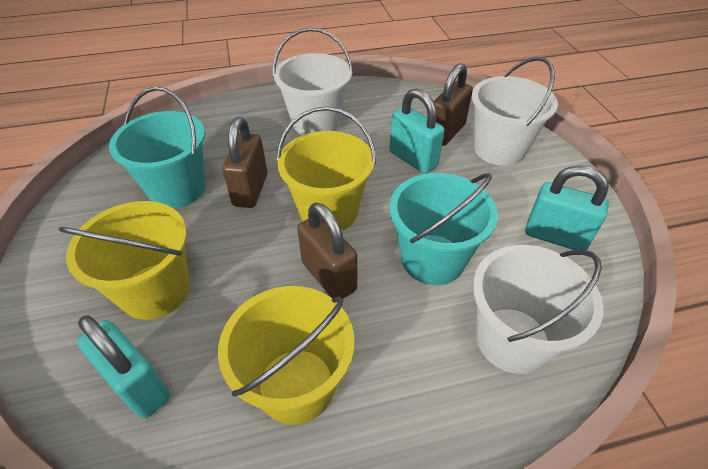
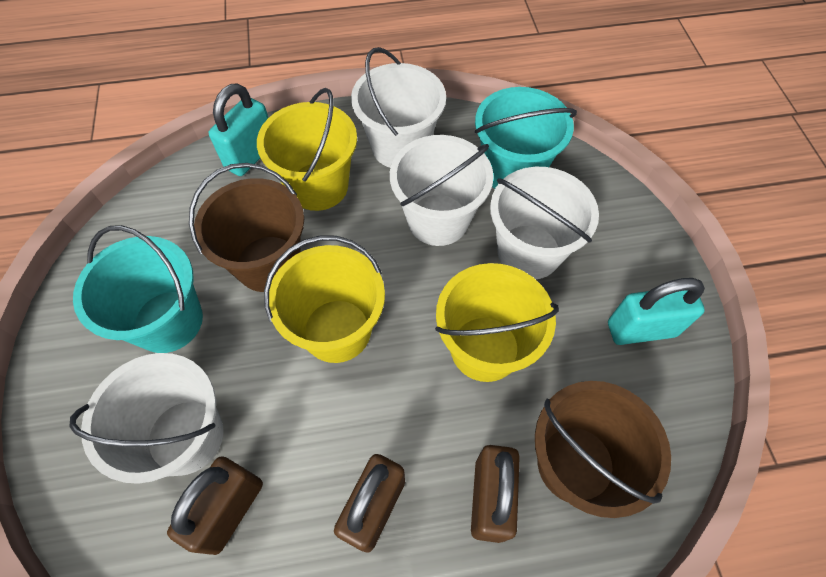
brown bucket: none = 0 -> [189,163,304,292] [535,381,671,518] = 2
turquoise padlock: [77,315,170,419] [389,89,445,174] [525,165,609,250] = 3 -> [209,83,269,176] [608,278,705,345] = 2
white bucket: [272,28,353,135] [472,57,558,166] [473,245,603,374] = 3 -> [69,353,223,484] [351,47,446,168] [390,135,494,246] [490,167,599,280] = 4

